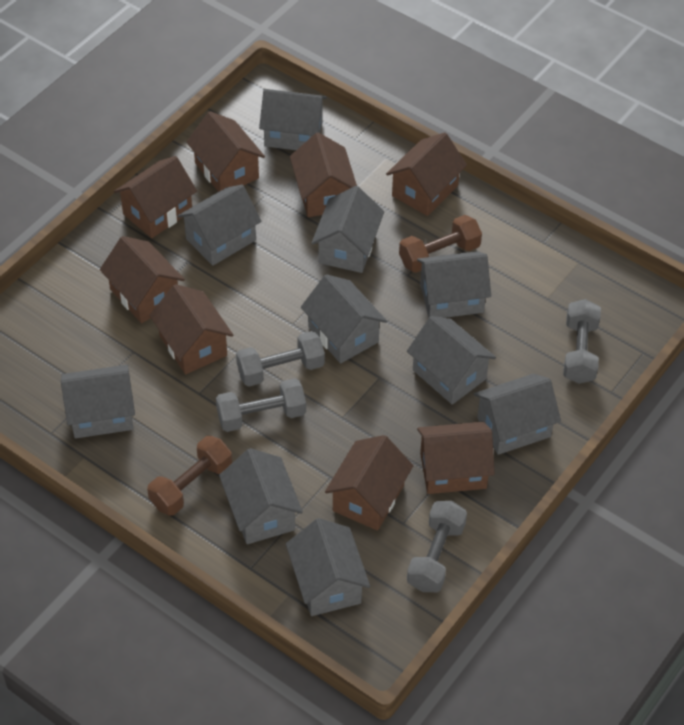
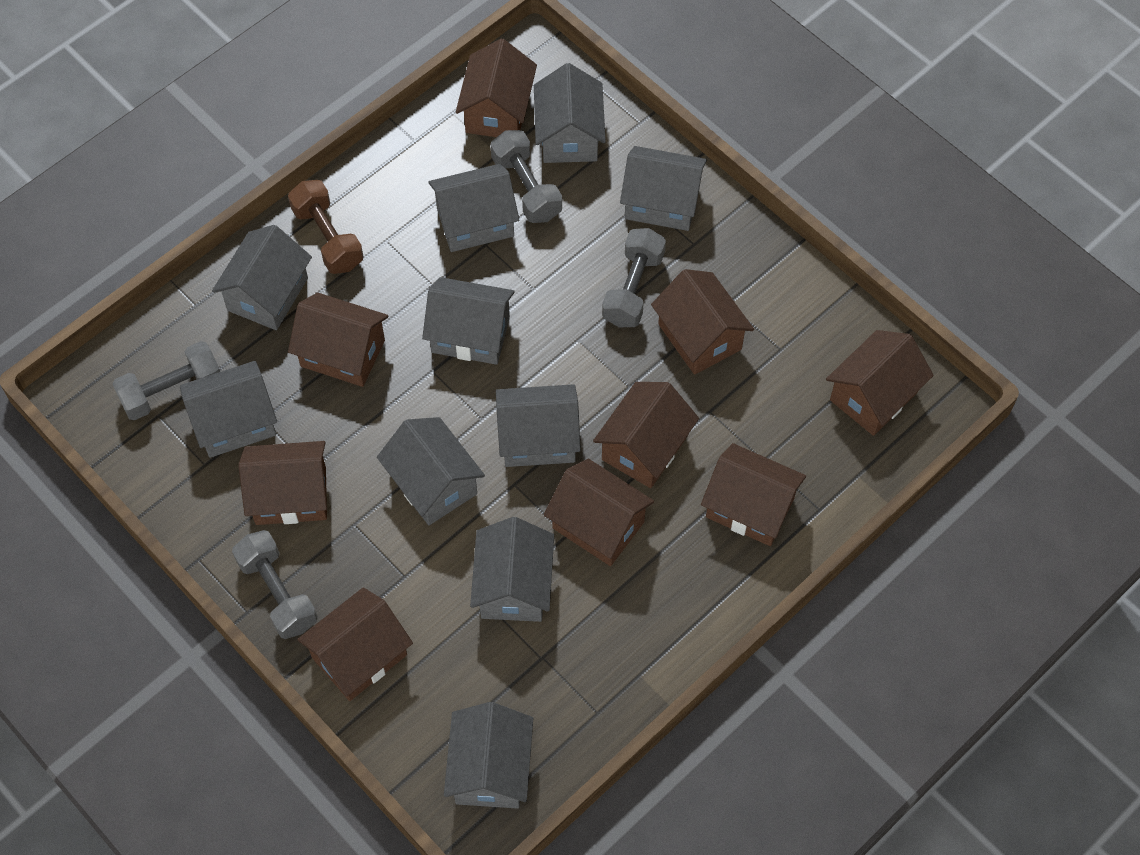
brown dumbbell: [147,436,232,516] [399,215,482,273] = 2 -> [288,180,364,274] = 1
brown house: [100,236,185,323] [114,156,197,238] [149,284,233,374] [186,111,265,192] [290,132,357,217] [325,435,413,531] [386,132,467,216] [417,422,495,494] = 8 -> [239,441,327,525] [288,293,388,387] [297,587,413,701] [456,39,537,137] [544,459,654,566] [593,382,699,488] [651,269,754,375] [701,443,806,546] [826,330,934,436] = 9

